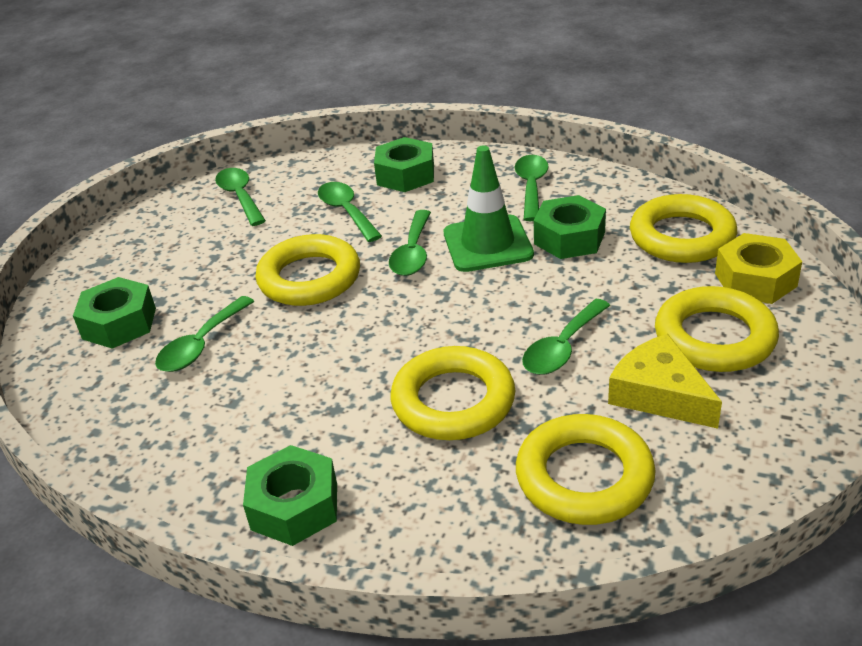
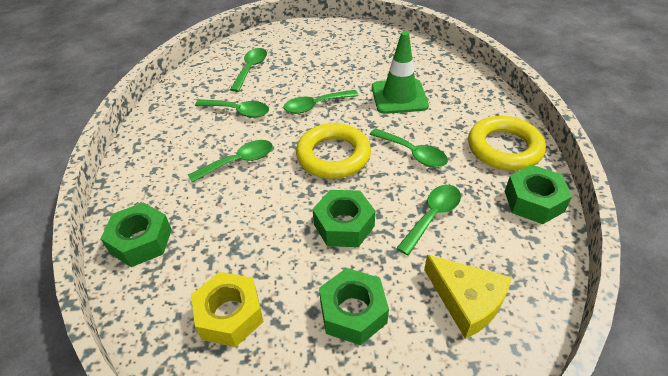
yellow ring: [255,234,360,306] [391,346,515,440] [516,414,656,525] [630,194,737,263] [655,286,779,372] = 5 -> [296,123,371,179] [468,116,546,171] = 2

